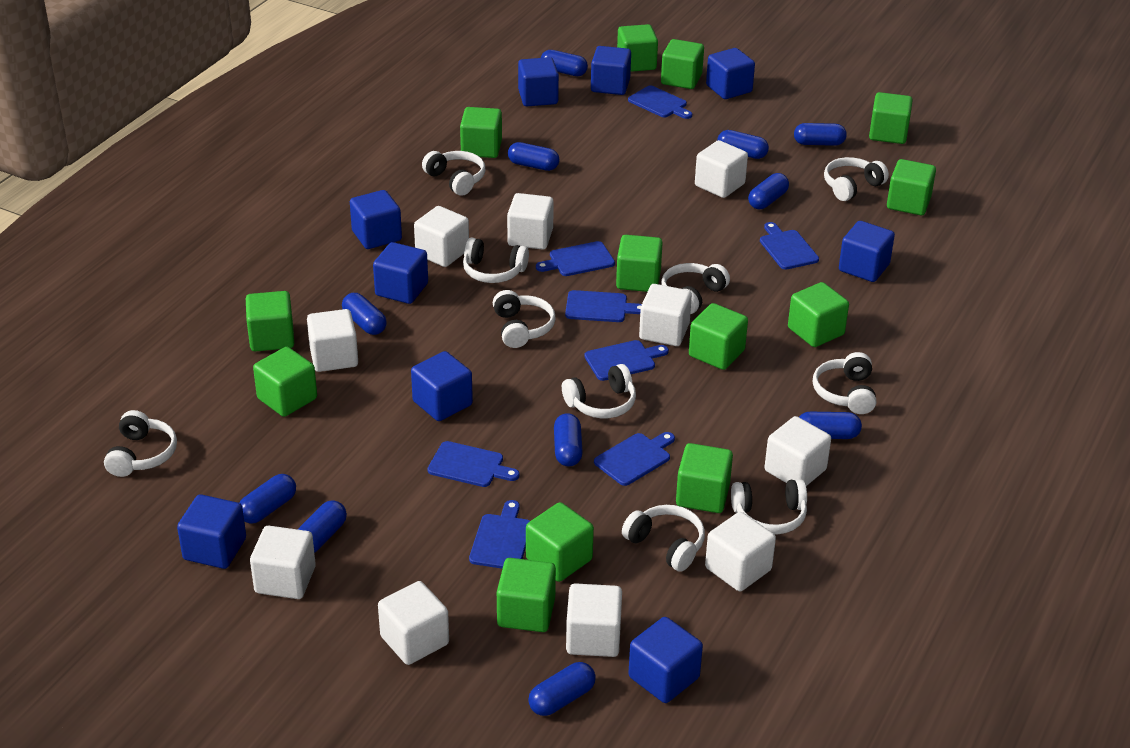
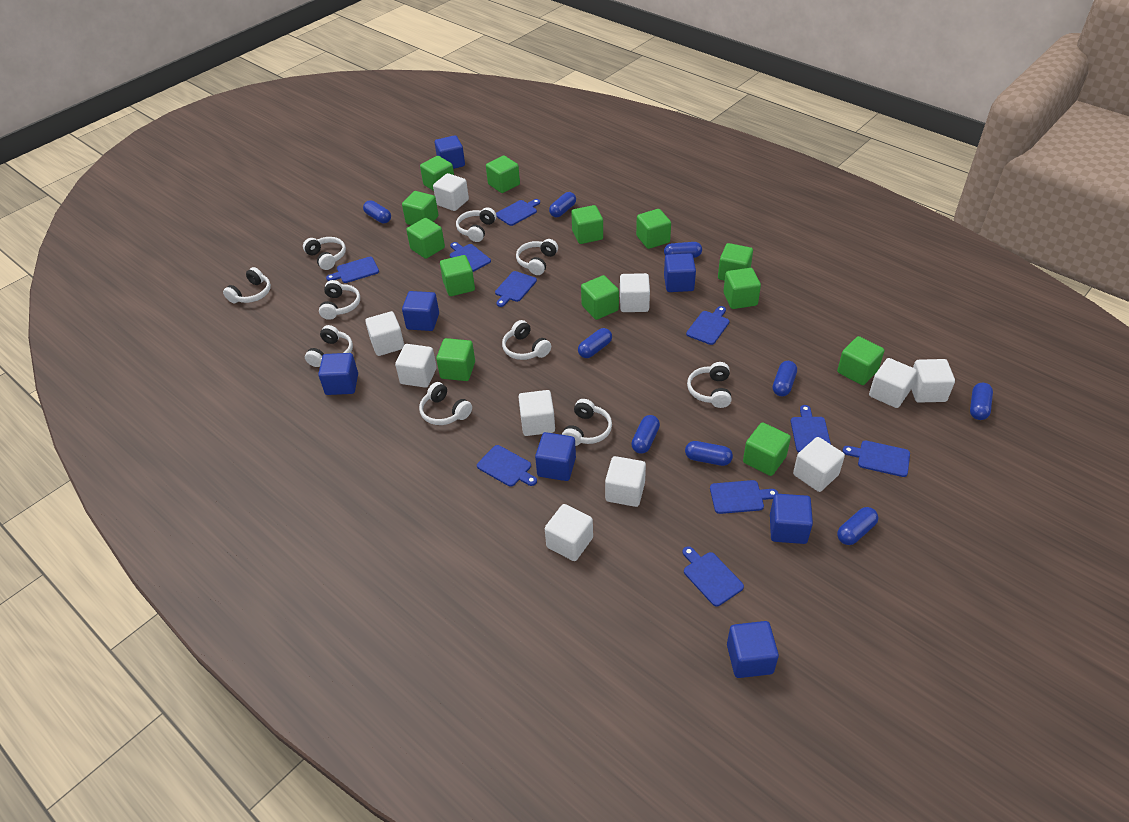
blue capsule: [239,474,296,524] [297,500,347,553] [342,293,387,335] [508,142,559,171] [528,662,596,716] [541,50,588,76] [554,413,583,466] [717,130,769,159] [748,173,789,209] [794,123,847,146] [799,412,862,439] = 11 -> [363,200,391,223] [549,192,576,217] [578,328,612,358] [631,415,660,454] [664,242,702,258] [685,441,733,466] [773,361,797,396] [837,507,879,545] [970,383,993,420] = 9
blue cube: [177,494,246,569] [350,190,402,249] [373,242,428,304] [411,351,473,421] [518,57,559,106] [591,46,631,95] [628,617,703,703] [706,48,755,99] [839,221,895,282] = 9 -> [318,353,358,395] [402,291,439,331] [435,135,465,169] [535,432,576,481] [664,253,696,292] [727,621,779,678] [770,494,813,544] = 7
blue cutting board: [428,441,519,487] [469,500,530,569] [536,241,615,276] [565,290,642,322] [584,340,669,381] [594,432,675,486] [628,85,692,119] [760,222,819,270] = 8 -> [326,257,379,283] [450,242,491,272] [477,445,537,487] [495,271,537,307] [496,199,540,226] [683,546,744,606] [686,306,730,345] [710,480,778,514] [791,405,831,453] [842,440,910,477] = 10

